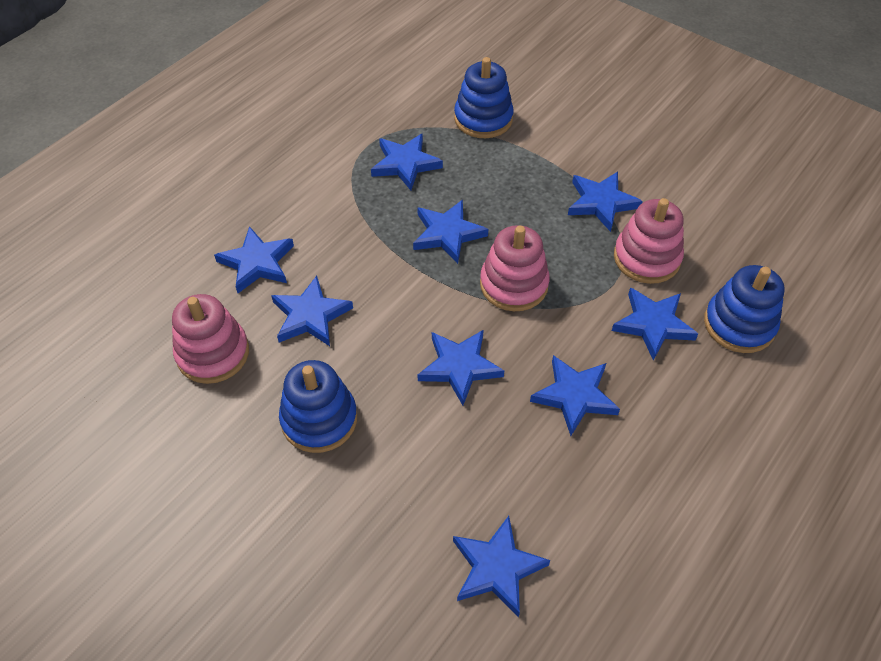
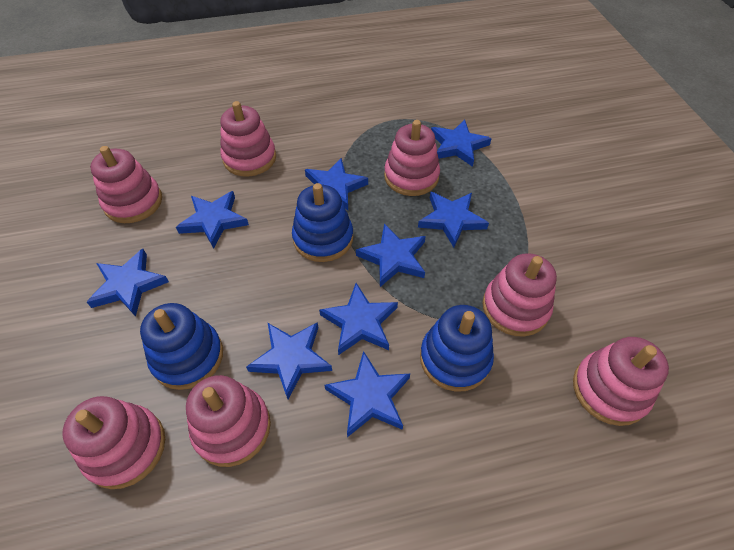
pink stacking toy: [172,294,249,384] [480,225,550,311] [614,198,684,284] = 3 -> [62,396,165,489] [90,146,162,223] [186,375,271,467] [221,101,276,177] [384,120,440,196] [482,253,557,337] [573,337,669,426] = 7

